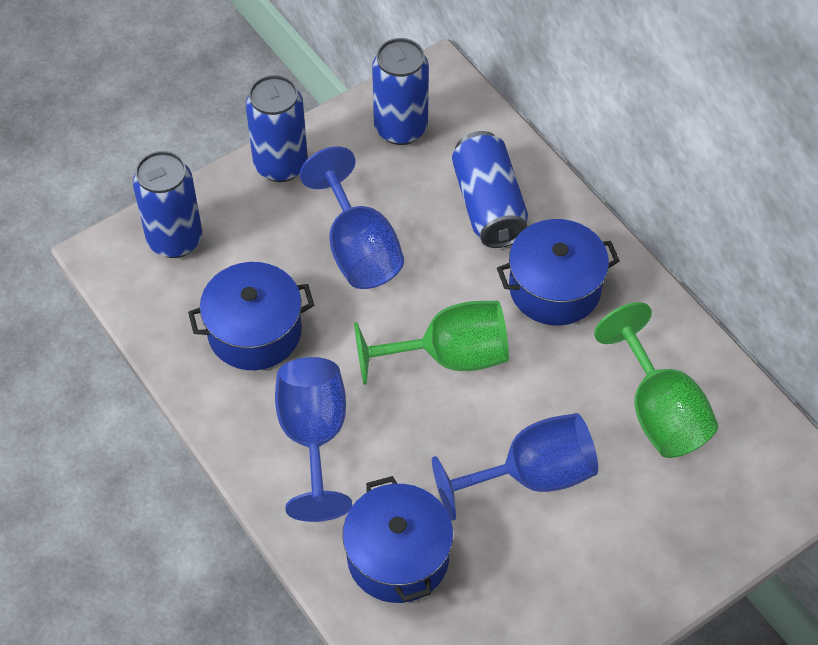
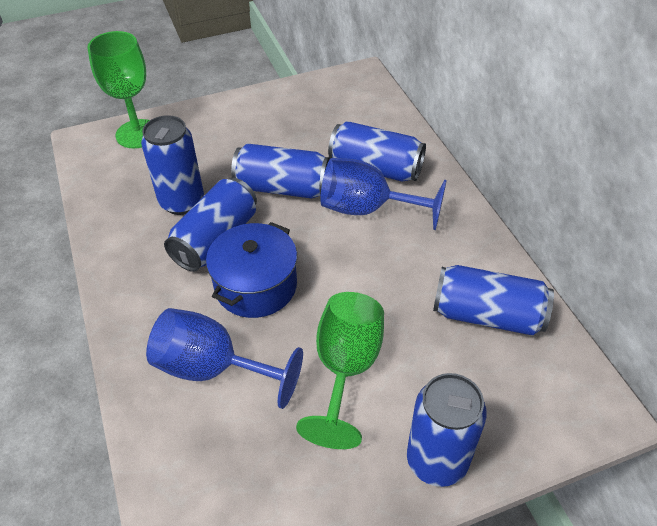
blue can: [133,151,202,258] [246,75,308,182] [372,38,429,145] [452,131,528,248] = 4 -> [141,115,204,215] [164,178,257,272] [231,144,330,199] [328,121,426,182] [407,373,487,487] [433,265,554,336] = 6
blue goblet: [275,357,352,522] [300,147,404,289] [432,413,598,521] = 3 -> [146,308,303,409] [320,158,447,230] = 2
blue pot: [188,262,314,370] [342,476,453,603] [497,219,620,325] = 3 -> [206,222,297,318] = 1

